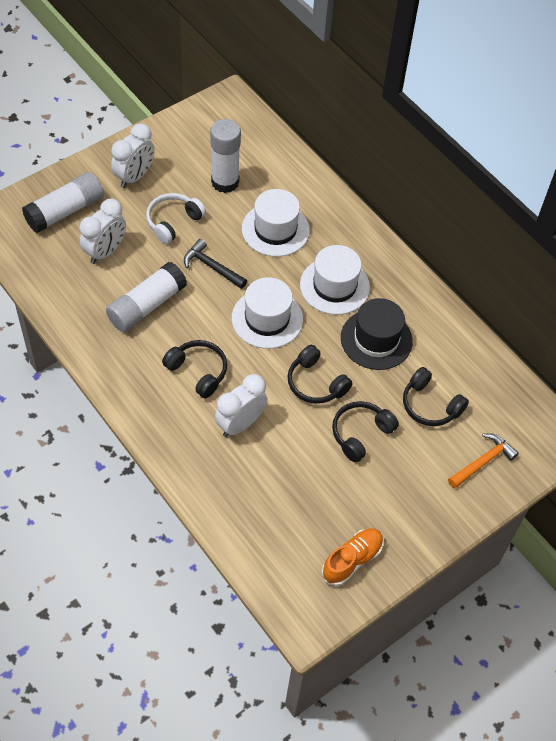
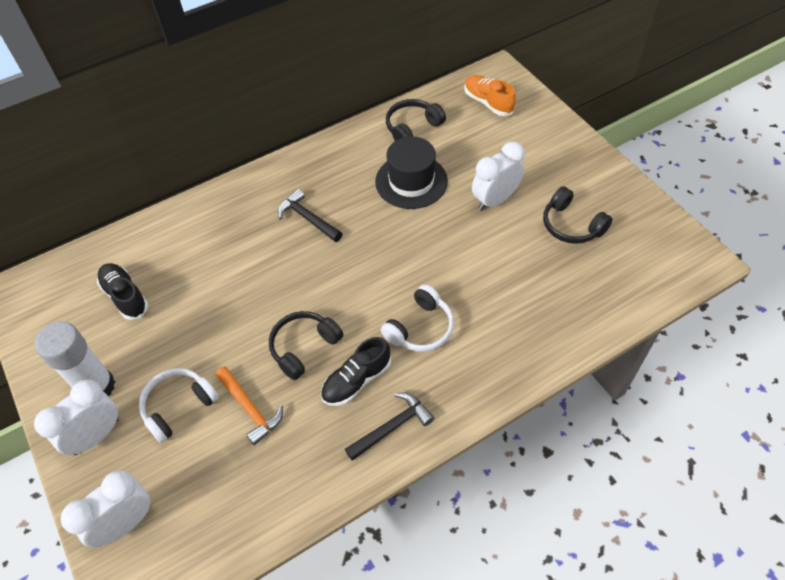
black hammer: [184,239,247,289] = 1 -> [278,189,342,242] [345,393,434,461] = 2
black headphones: [162,340,227,398] [288,345,353,404] [332,401,399,462] [403,367,469,426] = 4 -> [269,311,343,380] [386,99,446,141] [543,186,613,244] = 3
black shoe: none = 0 -> [97,263,148,320] [321,337,391,406] = 2
white glue stick: [22,172,104,233] [106,262,187,332] [210,119,241,193] = 3 -> [35,321,115,396] = 1
white hat: [232,277,303,349] [242,189,310,257] [300,245,370,315] = 3 -> none = 0
white headphones: [146,193,206,244] = 1 -> [139,368,219,443] [381,284,454,352] = 2

